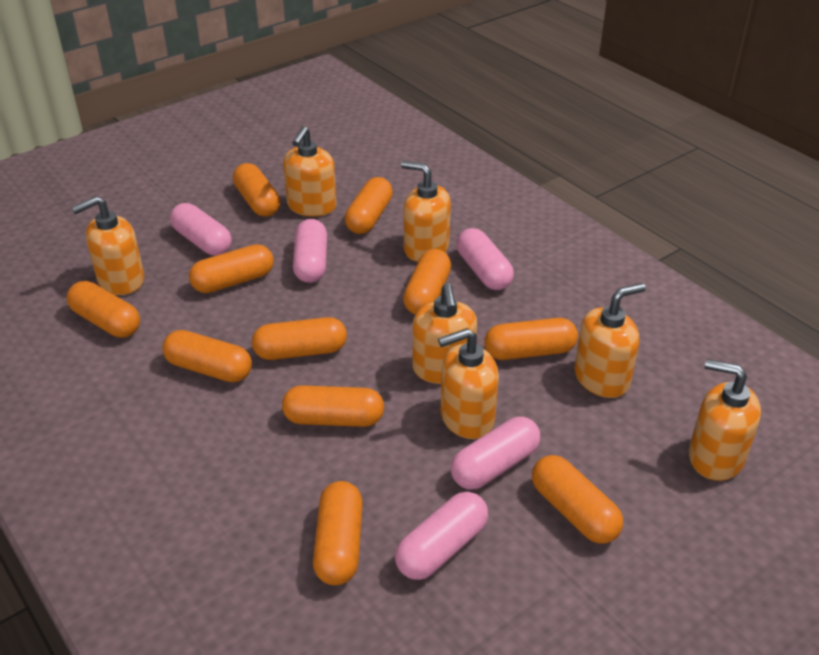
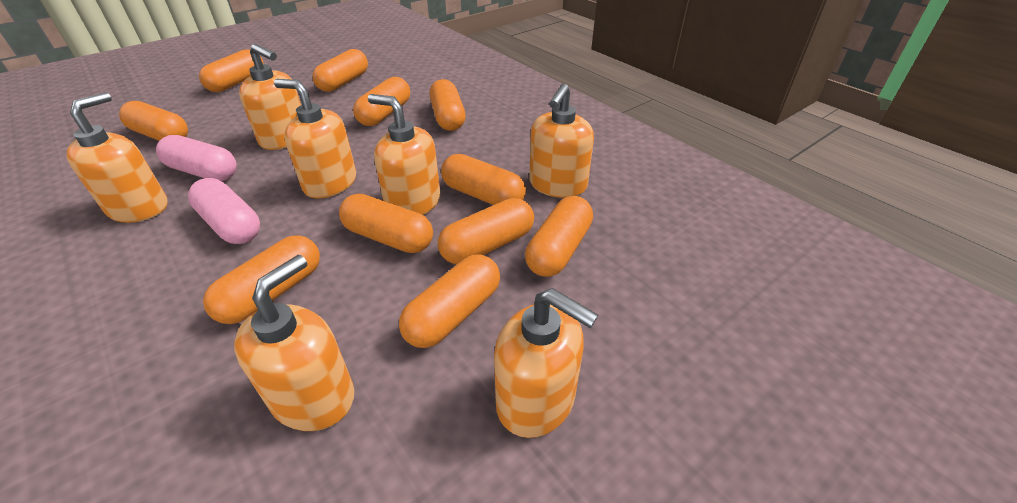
pink capsule: [170,203,232,256] [293,219,327,283] [395,492,488,580] [451,417,540,490] [457,228,514,290] = 5 -> [156,135,237,181] [188,178,260,244] = 2

